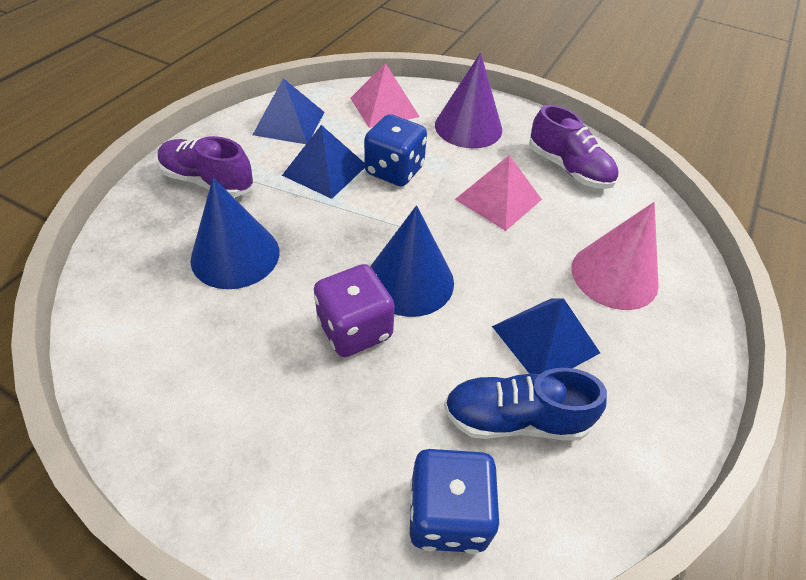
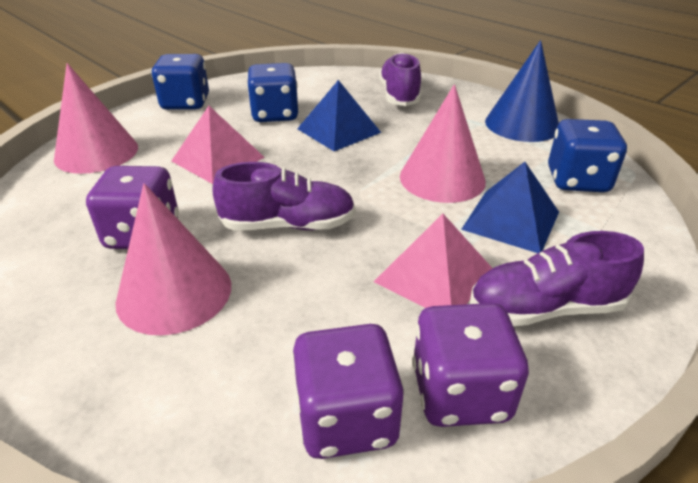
blue cone: [190,177,279,289] [370,205,454,317] = 2 -> [485,40,559,142] = 1
blue dice: [364,114,427,186] [410,449,500,554] = 2 -> [151,54,209,110] [247,63,298,122] [548,119,627,192] = 3
blue pyramid: [253,78,324,144] [282,125,365,199] [492,298,600,374] = 3 -> [297,80,381,151] [461,162,559,253] = 2
blue shoe: [444,368,607,441] = 1 -> none = 0
pink cone: [572,202,659,310] = 1 -> [54,63,138,174] [116,183,231,335] [400,84,486,203] = 3
purple cone: [435,53,502,148] = 1 -> none = 0
purple dice: [314,264,395,357] = 1 -> [86,166,179,249] [292,324,405,459] [412,303,529,427] = 3
purple shoe: [158,136,254,197] [529,105,618,189] = 2 -> [212,162,355,230] [379,52,421,106] [470,231,644,326] = 3

